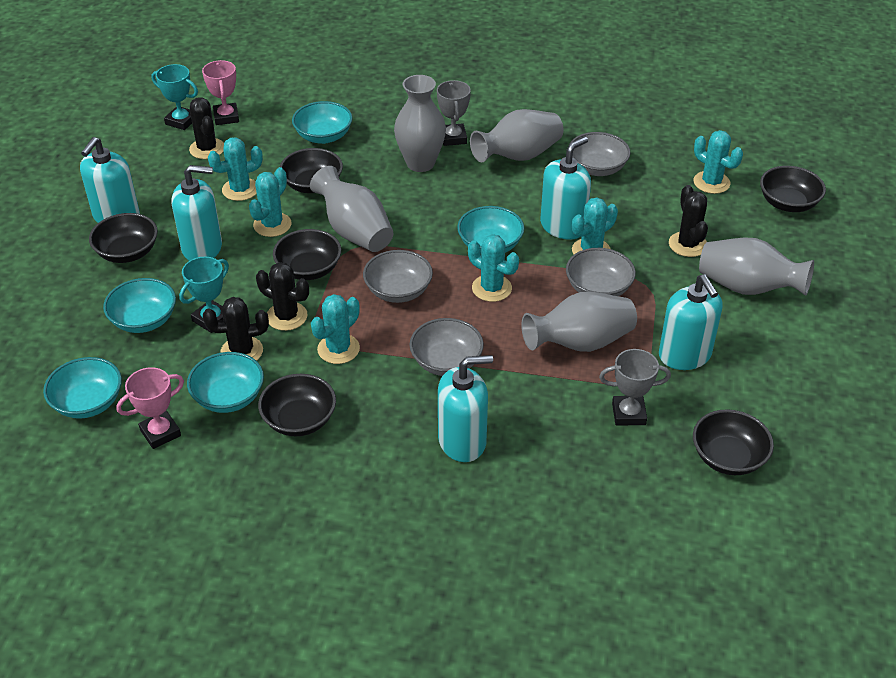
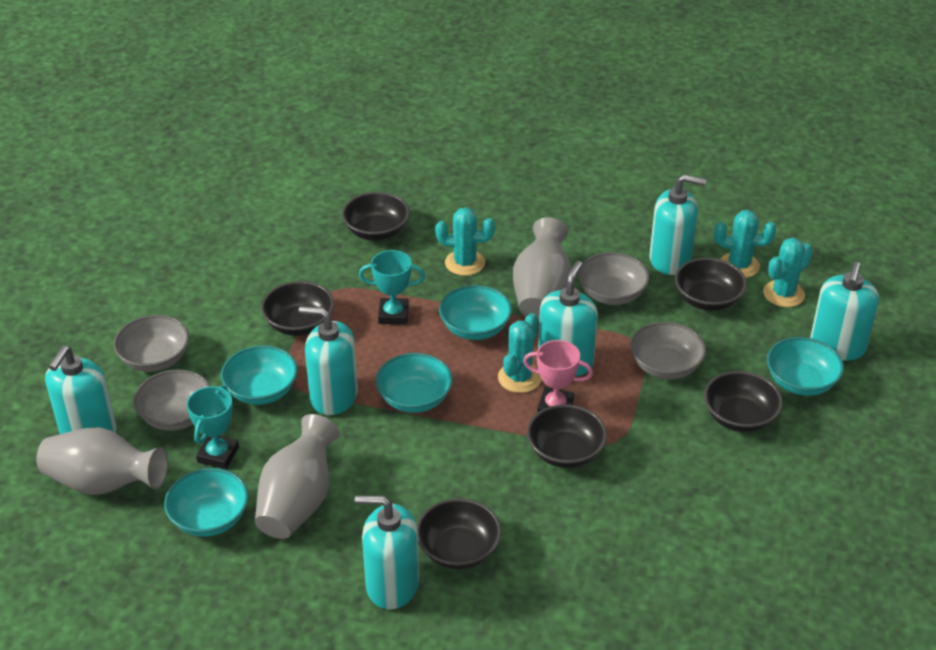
black cactus: [189,97,224,159] [203,297,269,361] [256,262,309,331] [669,185,708,257] = 4 -> none = 0
grey trophy: [437,80,471,146] [599,349,671,426] = 2 -> none = 0
grey vase: [310,166,393,252] [394,75,446,172] [470,109,563,162] [521,292,637,352] [699,237,814,296] = 5 -> [36,427,168,495] [255,414,340,539] [513,217,571,320] = 3
pink trophy: [116,367,184,449] [202,60,239,125] = 2 -> [523,340,593,413] = 1
turquoise cactus: [208,137,263,201] [249,167,292,237] [311,294,360,364] [468,234,519,302] [572,197,618,254] [694,130,743,194] = 6 -> [435,207,495,276] [498,313,542,393] [714,210,776,278] [763,238,813,307] = 4
turquoise soap dispenser: [80,137,140,223] [172,165,222,261] [438,355,493,462] [540,136,591,240] [659,274,723,370] = 5 -> [45,346,117,434] [299,306,358,415] [355,495,419,609] [538,261,598,376] [649,174,707,275] [810,262,879,361] = 6

